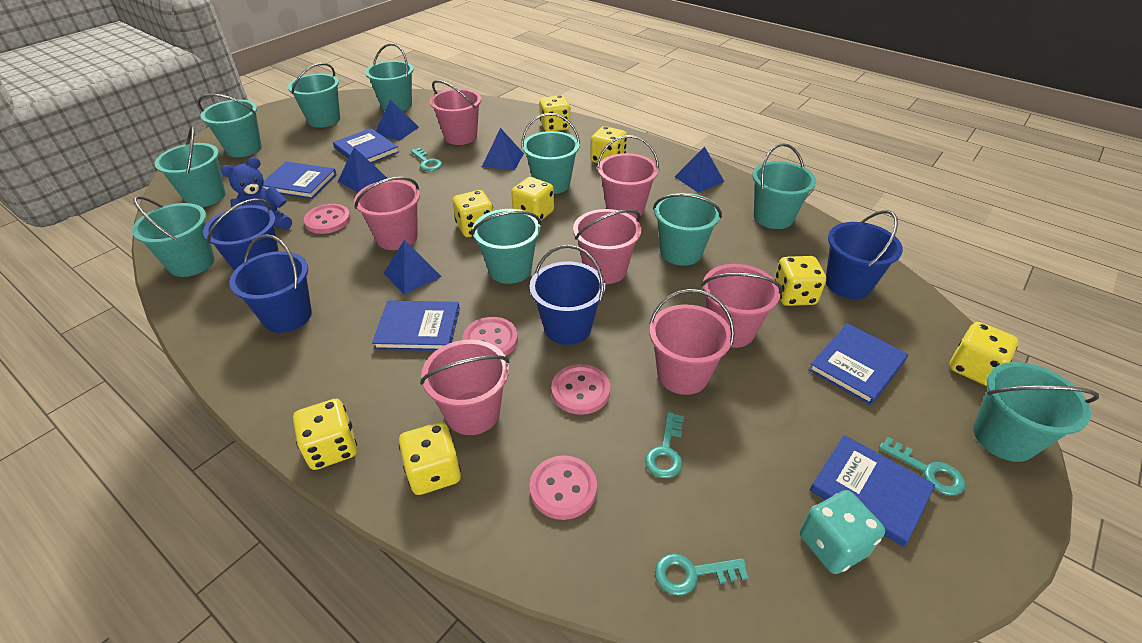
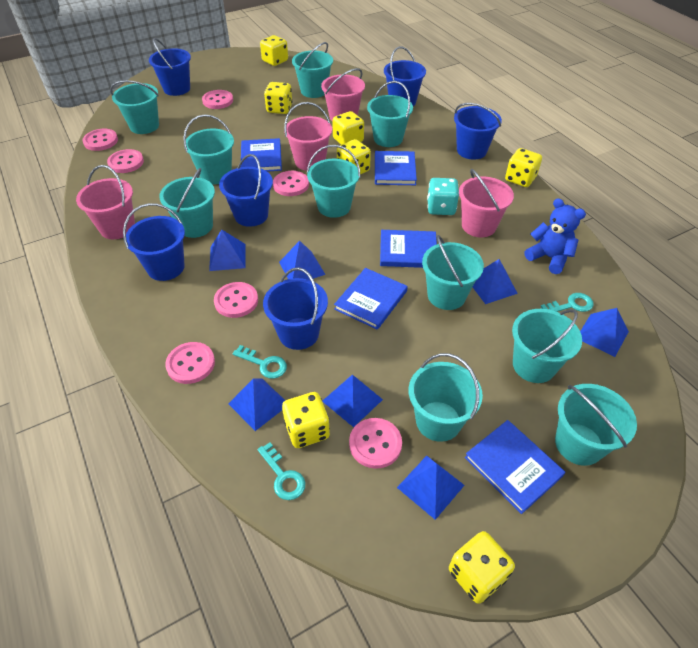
blue bucket: [203,199,279,271] [229,234,312,333] [529,245,605,345] [826,210,903,299] = 4 -> [123,203,185,281] [149,38,191,96] [219,154,273,227] [263,267,328,350] [384,46,426,106] [454,103,502,160] = 6
blue pyramid: [338,147,388,192] [376,100,419,141] [384,240,442,295] [482,128,524,170] [675,146,724,193] = 5 -> [209,230,246,271] [228,378,286,431] [279,241,326,280] [322,375,383,427] [397,456,465,520] [473,259,518,304] [580,308,629,357] = 7
pink bucket: [354,177,420,250] [420,340,510,435] [430,80,481,145] [573,209,641,284] [597,135,659,218] [649,289,734,395] [701,264,783,348] = 7 -> [76,165,135,239] [284,102,332,171] [321,68,365,121] [459,169,514,237] = 4
pink button: [304,204,351,234] [463,317,518,356] [529,455,597,520] [551,364,610,415] = 4 -> [82,129,118,151] [107,149,144,173] [165,342,215,384] [202,90,233,109] [214,282,258,318] [273,171,309,196] [349,418,402,469] = 7
turquoise key: [411,148,442,171] [645,412,684,478] [655,553,749,596] [879,437,965,495] = 4 -> [233,345,287,379] [257,442,306,500] [540,293,594,312] = 3
yellow dice: [293,399,357,470] [399,422,461,495] [453,190,493,237] [511,177,554,221] [539,95,570,131] [590,126,627,163] [774,256,826,306] [949,322,1018,386] = 8 -> [260,35,288,66] [264,82,292,114] [282,392,330,448] [332,111,364,145] [337,139,371,175] [449,531,515,604] [505,148,542,187] = 7

